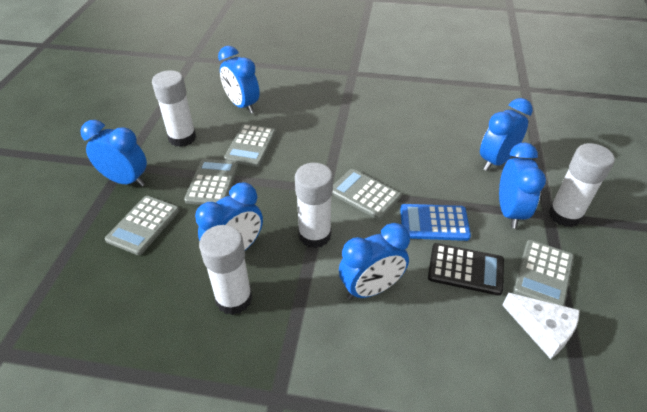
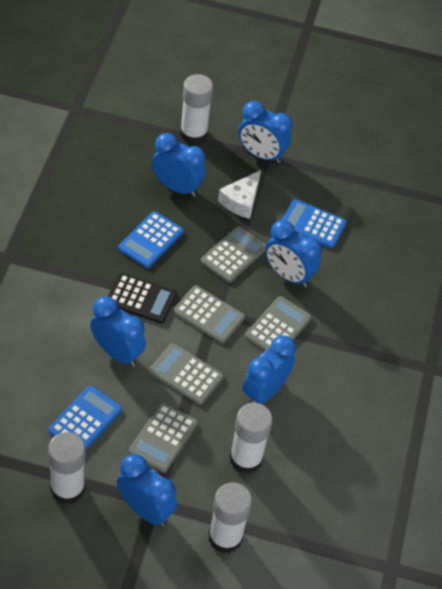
blue calculator: [400,204,471,241] = 1 -> [48,386,122,451] [118,211,183,268] [281,199,347,248] = 3

